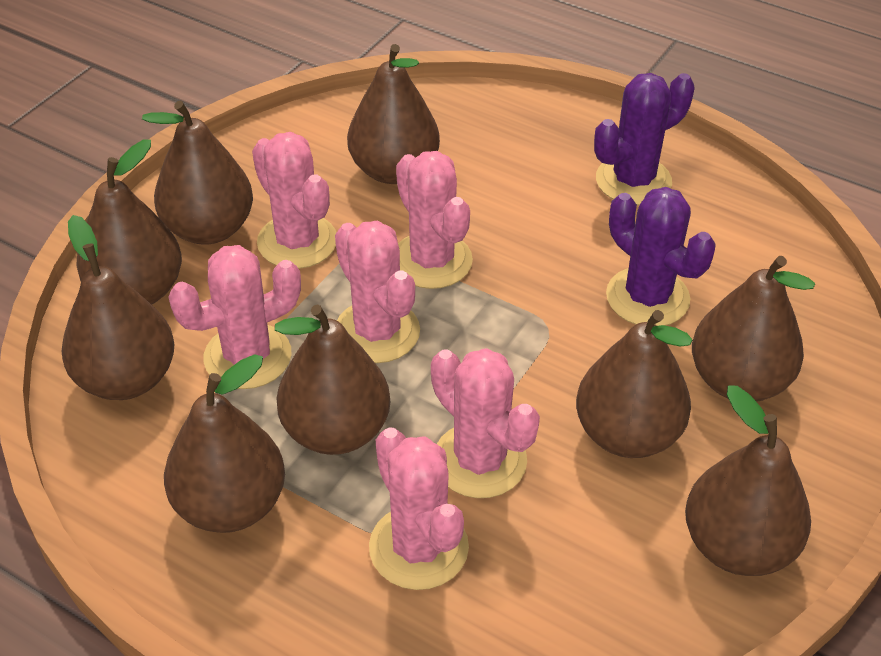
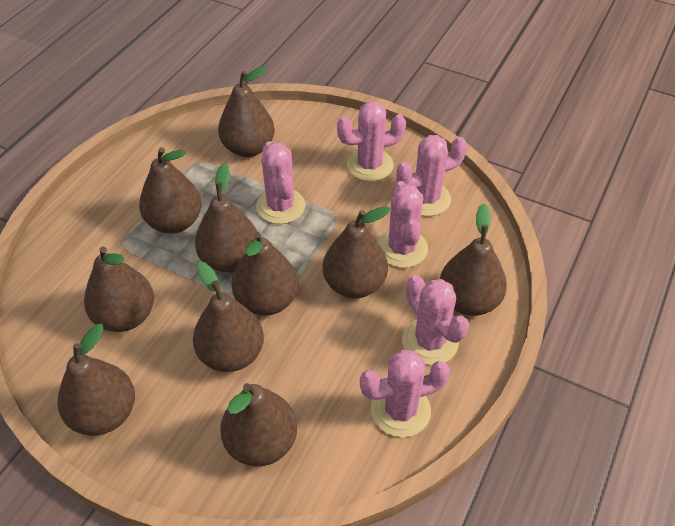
brown pear: [62,215,174,400] [77,139,182,305] [142,101,253,245] [164,354,285,533] [275,304,390,455] [347,44,440,184] [576,310,692,458] [685,385,811,576] [692,256,815,402] = 9 -> [58,324,135,436] [84,246,154,332] [139,147,202,233] [193,262,264,372] [195,163,257,272] [218,65,275,157] [220,383,297,467] [231,232,298,316] [323,206,391,298] [440,203,507,316] = 10
purple cactus: [594,73,695,205] [606,187,716,326] = 2 -> none = 0

